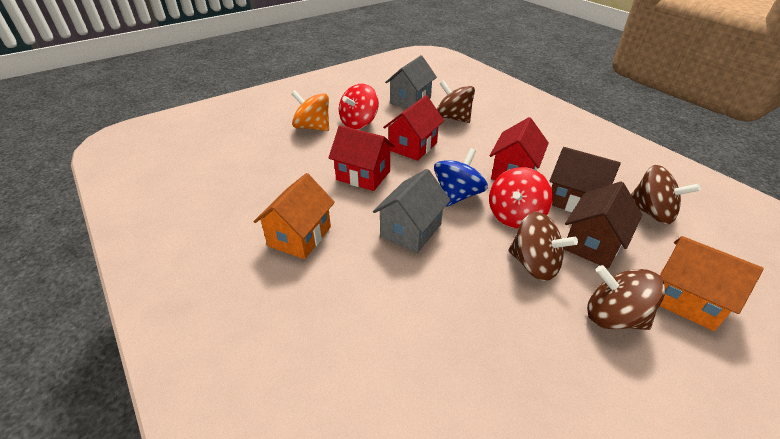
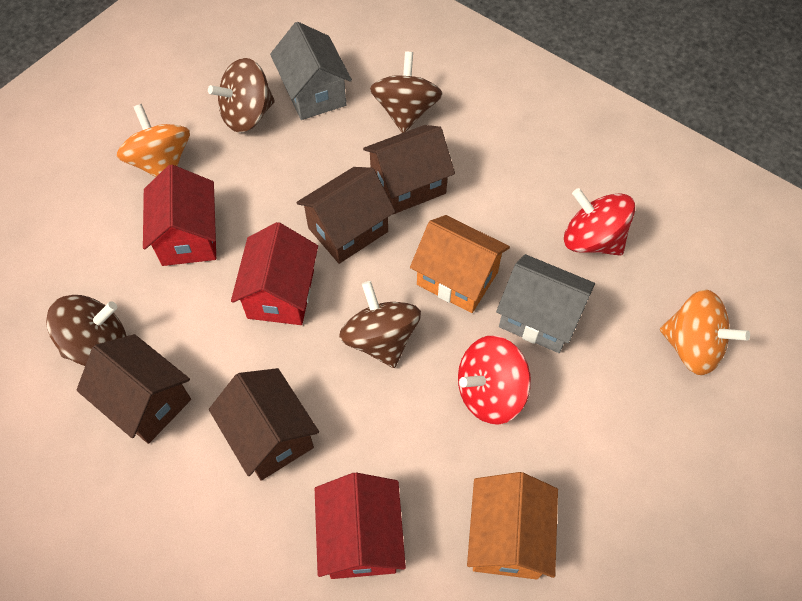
blue spinning top: [434,148,488,206] = 1 -> none = 0
brown house: [549,147,621,213] [563,181,642,268] = 2 -> [76,334,191,444] [209,368,319,481] [296,167,396,264] [363,125,455,214] = 4
orange spinning top: [291,90,329,131] = 1 -> [117,104,190,177] [660,289,750,375] = 2

